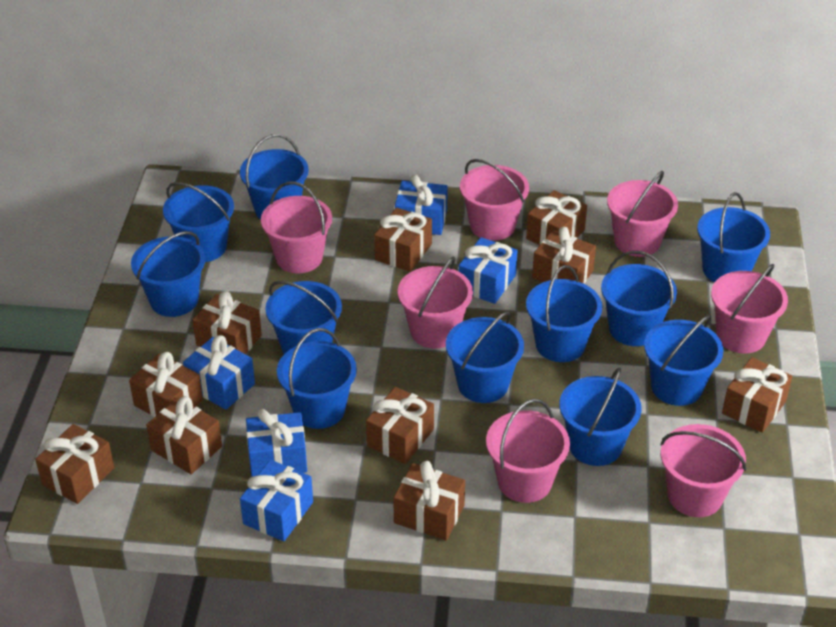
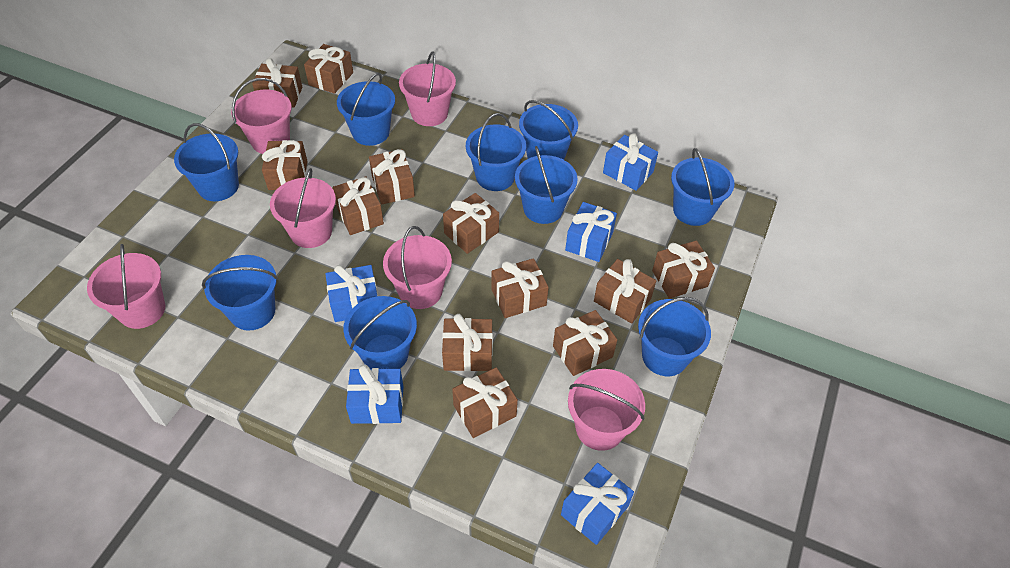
blue bucket: [131,231,205,317] [163,182,234,262] [240,134,309,220] [265,281,342,354] [277,328,357,429] [446,311,524,403] [526,265,602,362] [559,367,642,466] [601,251,677,346] [644,315,723,406] [697,192,770,282] = 11 -> [174,123,239,201] [202,255,278,331] [337,73,395,146] [343,296,417,369] [466,113,526,191] [515,146,578,224] [519,100,578,160] [638,297,711,376] [671,148,734,226] = 9
brown gift: [35,424,114,504] [129,352,203,417] [146,396,222,474] [193,291,262,354] [366,387,434,464] [374,208,432,272] [393,461,465,540] [526,190,587,245] [532,227,596,284] [722,357,792,433] = 10 -> [252,58,302,108] [262,140,308,190] [304,44,353,94] [332,176,384,235] [369,149,415,204] [442,314,493,371] [443,193,499,254] [452,367,518,438] [491,258,549,318] [553,310,617,376] [594,259,656,324] [652,240,715,299] = 12
pink bucket: [261,182,332,273] [398,256,473,348] [460,159,529,241] [486,399,570,503] [607,171,678,257] [660,424,746,517] [711,264,788,354] = 7 -> [87,244,165,329] [231,78,292,154] [270,168,336,248] [383,226,452,309] [399,52,456,126] [568,369,645,451] = 6

